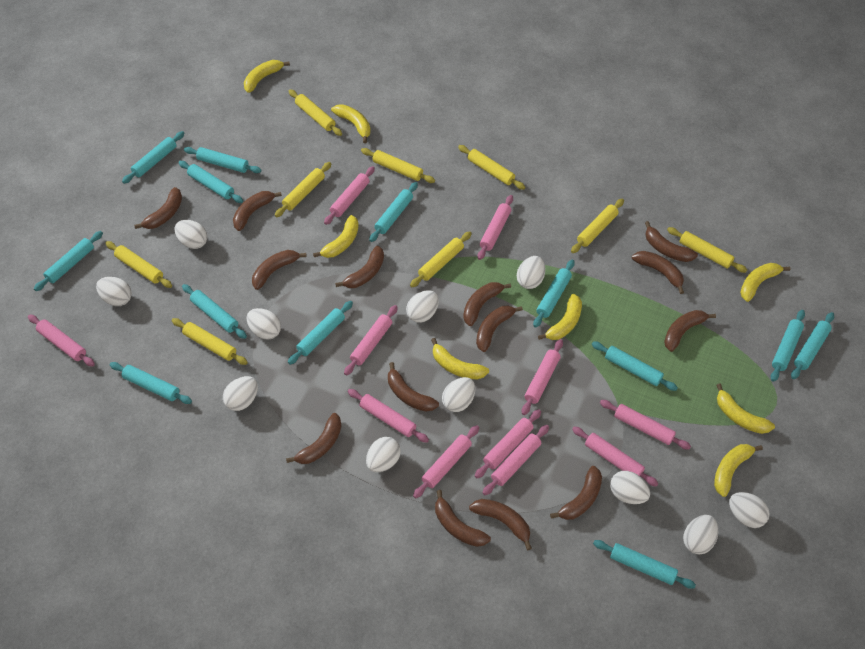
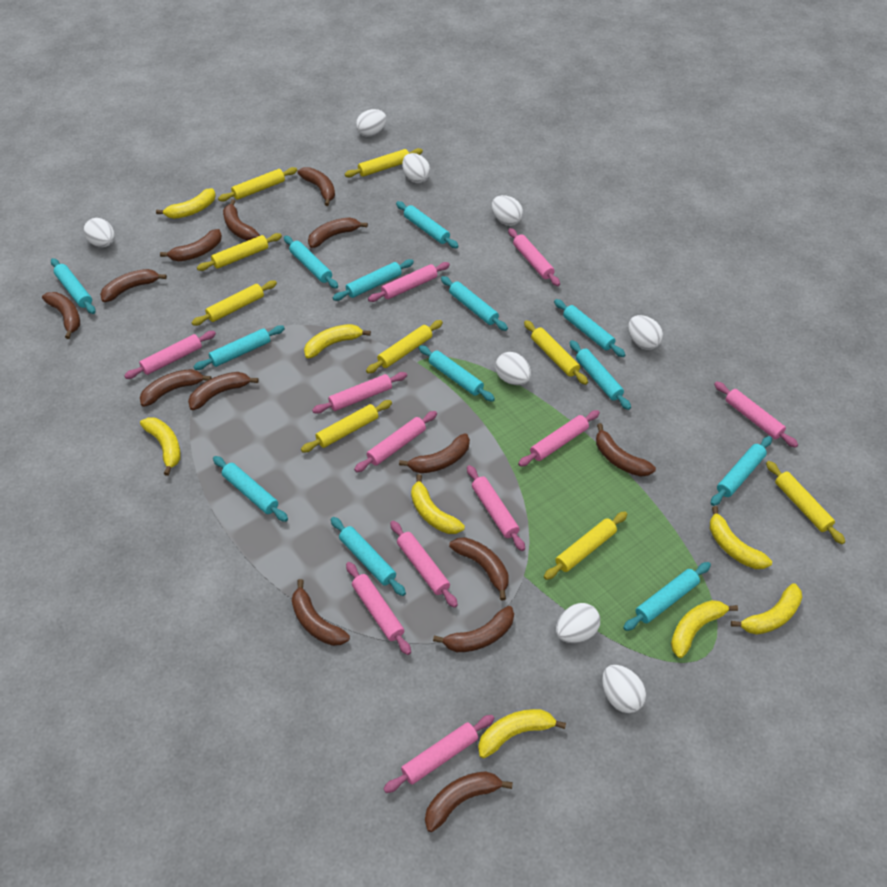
white egg: [96,277,132,306] [175,220,207,249] [223,376,258,411] [247,308,281,340] [366,437,401,472] [406,290,439,323] [442,377,475,412] [517,256,545,289] [610,471,650,504] [683,515,718,554] [729,492,770,528] = 11 -> [84,218,115,247] [356,109,386,137] [402,153,430,183] [492,195,523,226] [495,352,531,385] [556,603,600,643] [602,665,646,713] [628,315,663,350] = 8

